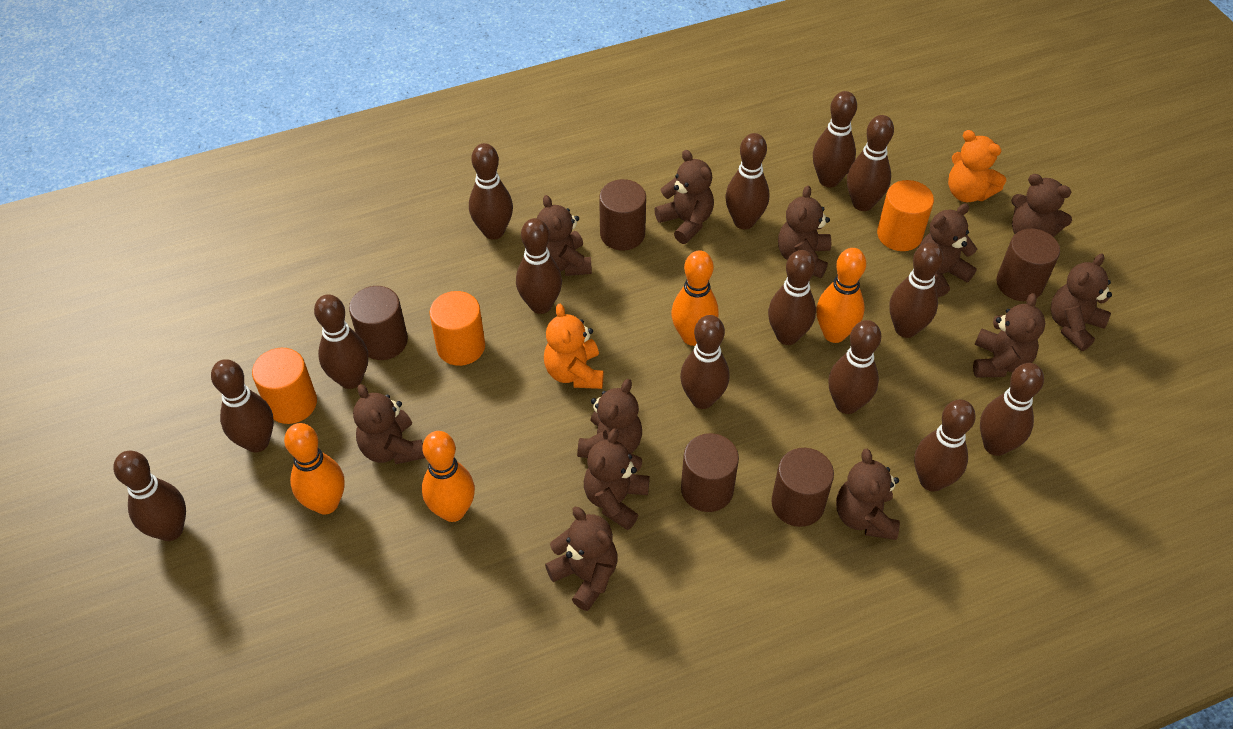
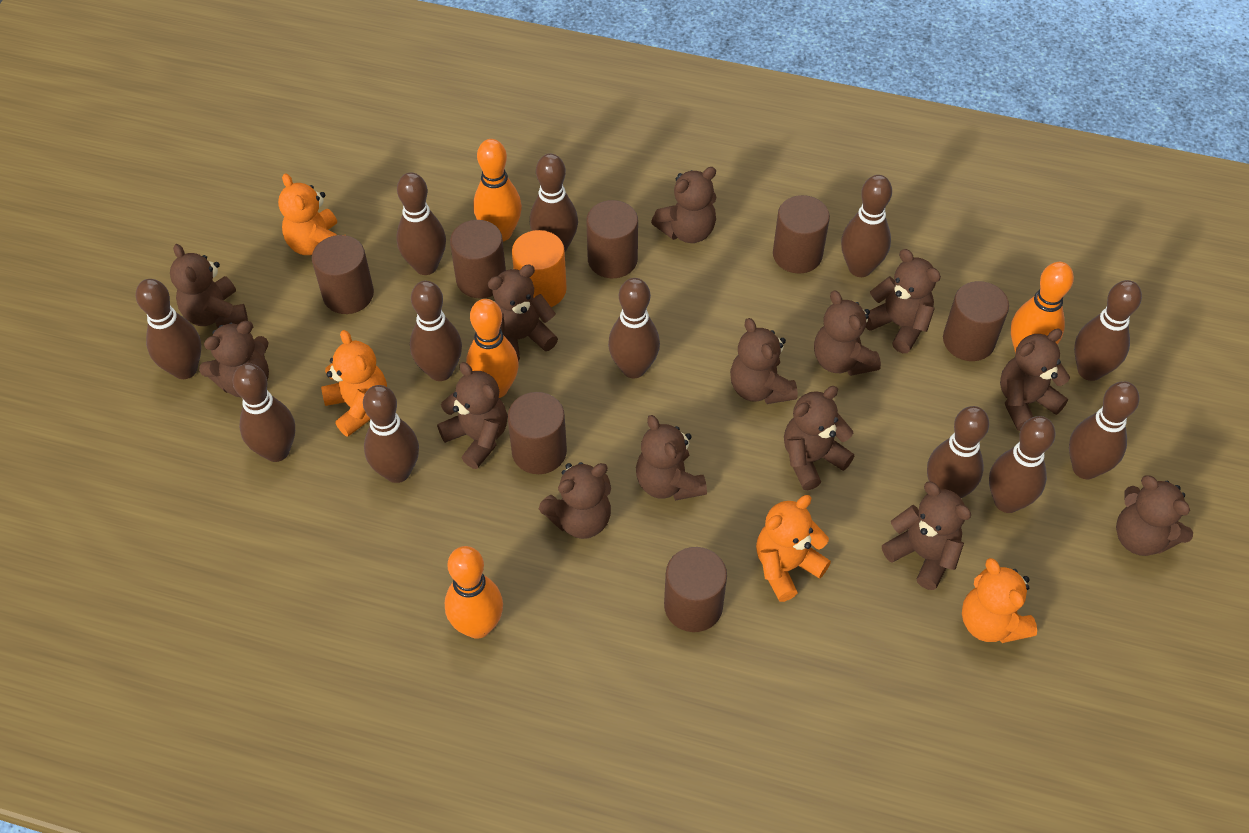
brown bowling pin: [114,451,186,541] [211,359,274,452] [314,294,368,389] [469,143,513,240] [516,218,562,314] [680,315,729,409] [725,133,769,229] [768,250,816,345] [813,91,857,187] [828,320,881,414] [847,115,894,211] [889,243,943,338] [914,399,976,492] [980,363,1044,456] = 14 -> [136,279,201,379] [233,363,295,462] [363,385,419,483] [396,172,446,275] [410,281,462,381] [530,154,578,252] [608,278,660,378] [841,175,892,277] [927,406,989,498] [989,416,1056,513] [1069,381,1139,479] [1074,280,1142,381] = 12
brown cylinder: [349,286,408,360] [599,179,646,251] [681,433,739,512] [771,448,834,527] [997,229,1060,301] = 5 -> [312,235,374,314] [450,220,506,299] [507,392,567,474] [586,200,638,278] [664,547,727,632] [773,195,830,274] [943,281,1009,361] = 7
brown teddy bear: [353,384,425,464] [537,195,592,276] [545,507,618,611] [577,379,642,458] [584,428,650,530] [654,150,714,244] [778,185,831,278] [836,449,900,540] [919,203,977,297] [973,293,1045,378] [1011,174,1072,237] [1051,254,1112,351] = 12 -> [170,244,248,328] [199,321,269,397] [437,362,507,469] [488,264,558,362] [539,462,611,539] [636,415,707,501] [651,167,717,243] [730,318,798,404] [784,386,854,490] [814,290,881,376] [866,249,941,353] [882,482,971,590] [1000,328,1070,431] [1116,475,1193,556] = 14
orange cylinder: [252,348,317,424] [429,291,485,366] [877,180,934,251] = 3 -> [512,230,567,307] = 1
orange teddy bear: [544,304,604,389] [948,130,1006,202] = 2 -> [278,173,337,255] [321,330,387,437] [756,495,831,602] [962,558,1037,643] = 4

